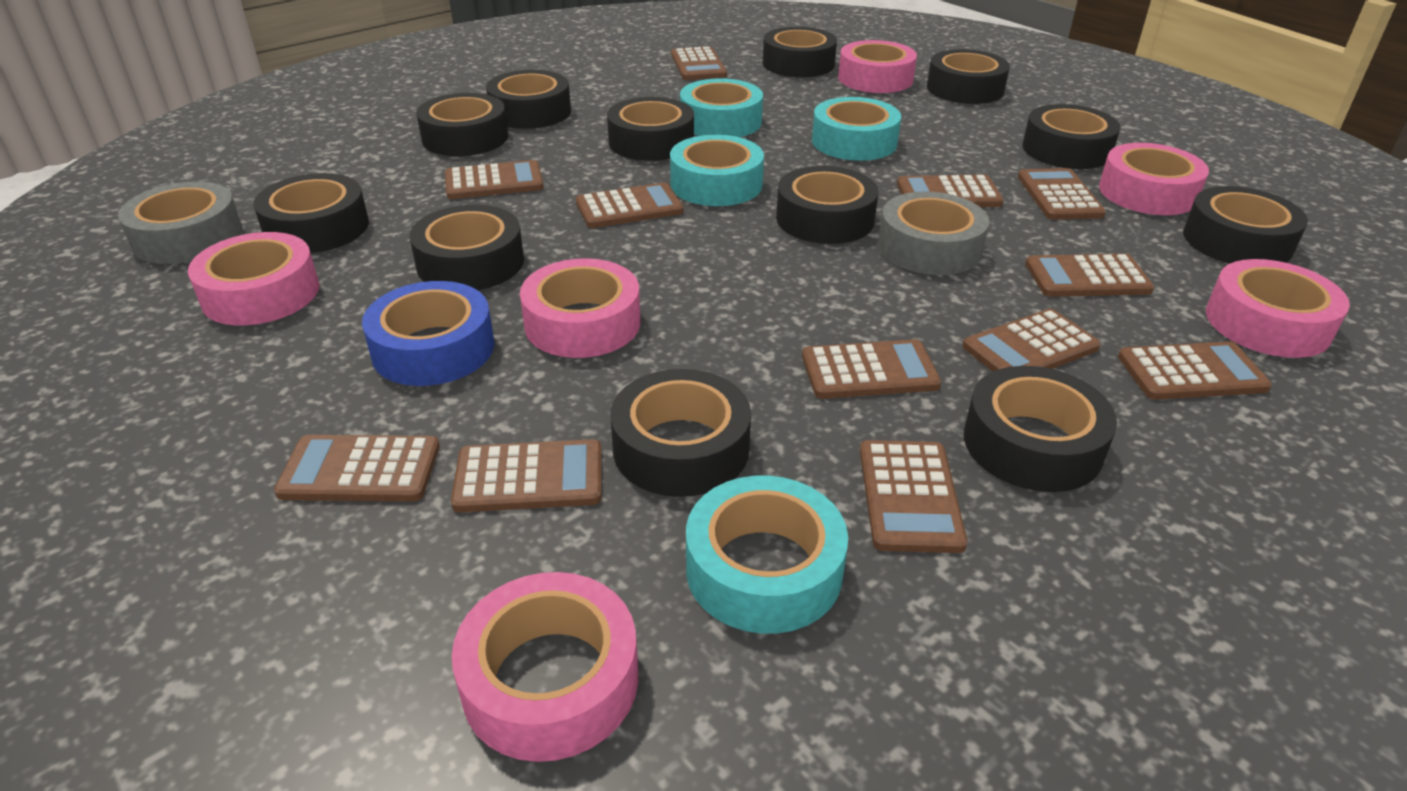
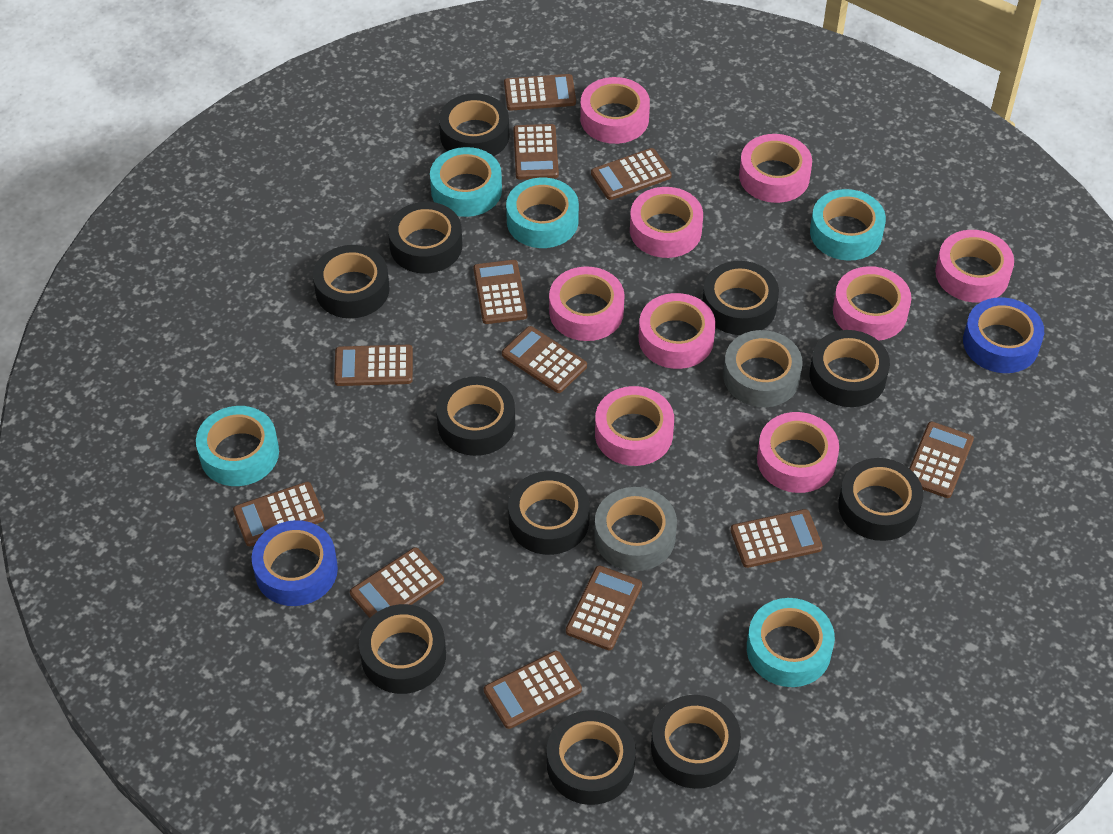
black tape: [253,173,369,253] [410,205,524,290] [417,93,508,156] [486,70,571,129] [607,97,694,161] [610,369,751,497] [763,27,837,77] [776,166,879,244] [927,49,1010,104] [964,366,1117,492] [1023,104,1121,169] [1183,186,1308,264] = 12 -> [313,245,390,318] [359,604,446,694] [388,202,462,274] [436,376,515,456] [439,93,509,156] [508,471,590,555] [547,710,636,805] [651,695,741,789] [703,261,779,335] [810,330,890,407] [838,458,923,541] = 11
blue tape: [362,281,494,386] = 1 -> [252,520,338,606] [963,297,1044,373] = 2
pink tape: [188,232,319,325] [452,572,638,762] [520,258,641,358] [838,40,917,93] [1099,143,1209,215] [1206,259,1350,358] = 6 -> [549,266,624,341] [580,77,650,144] [595,386,674,466] [630,187,703,258] [639,293,716,369] [739,134,812,203] [757,412,839,493] [833,266,912,341] [935,230,1014,303] = 9
turquoise tape: [670,135,764,206] [680,78,763,137] [686,476,848,634] [812,97,901,161] = 4 -> [196,406,279,486] [430,147,502,217] [506,178,579,248] [747,598,835,687] [810,189,886,261] = 5

